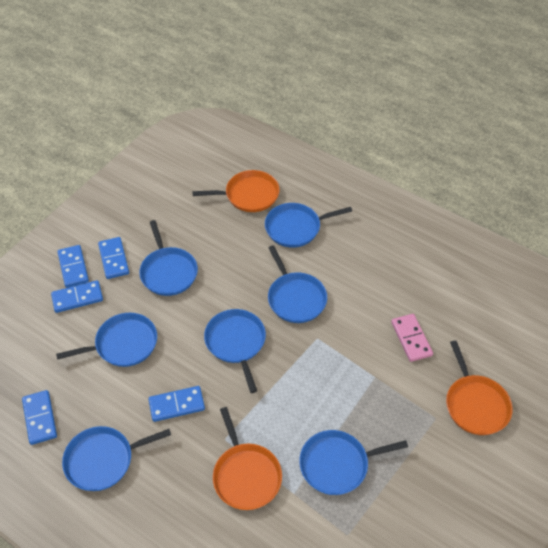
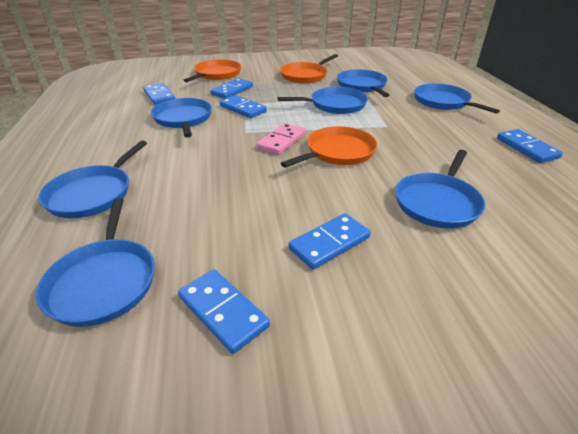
blue domino: [22,390,57,445] [51,280,103,313] [58,245,89,288] [98,237,129,279] [149,386,205,422] = 5 -> [143,83,175,105] [178,269,270,354] [210,78,253,99] [220,95,267,118] [289,213,371,270] [497,129,563,163] = 6

